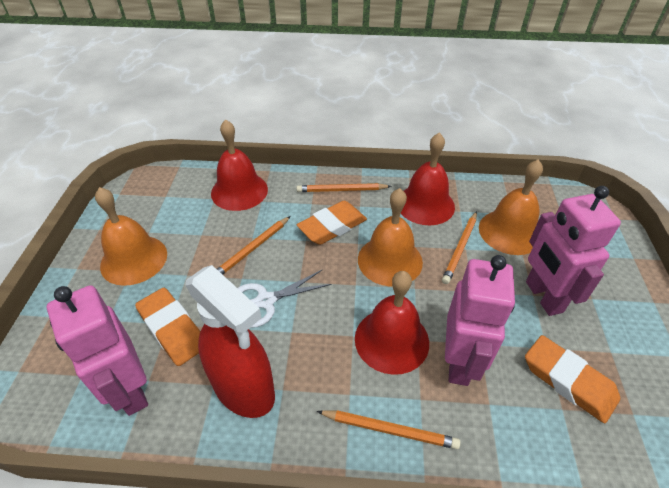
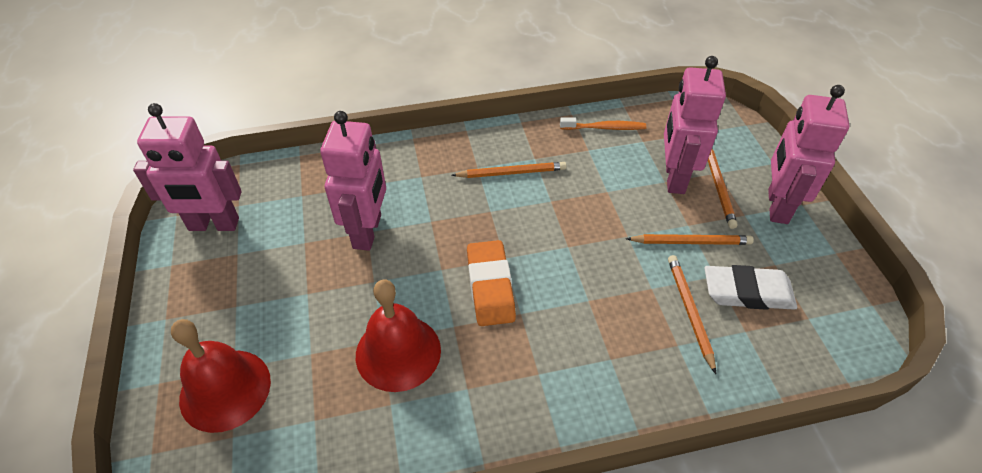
orange bell: [95,187,167,286] [358,188,423,286] [479,159,543,255] = 3 -> none = 0
orange eraser: [135,288,201,366] [297,201,367,245] [525,335,620,423] = 3 -> [467,240,516,326] = 1
orange toothbrush: none = 0 -> [560,117,646,130] = 1
pink robot: [47,285,148,416] [445,255,515,386] [526,186,621,316] = 3 -> [133,103,242,231] [320,111,386,251] [664,56,726,194] [768,85,849,224] = 4
red bell: [211,119,268,211] [355,271,429,375] [401,132,455,225] = 3 -> [171,319,271,433] [356,280,441,392] = 2
red spray bottle: [185,265,275,418] = 1 -> none = 0
white eraser: none = 0 -> [704,265,797,310] = 1
white scissors: [238,270,331,328] = 1 -> none = 0

